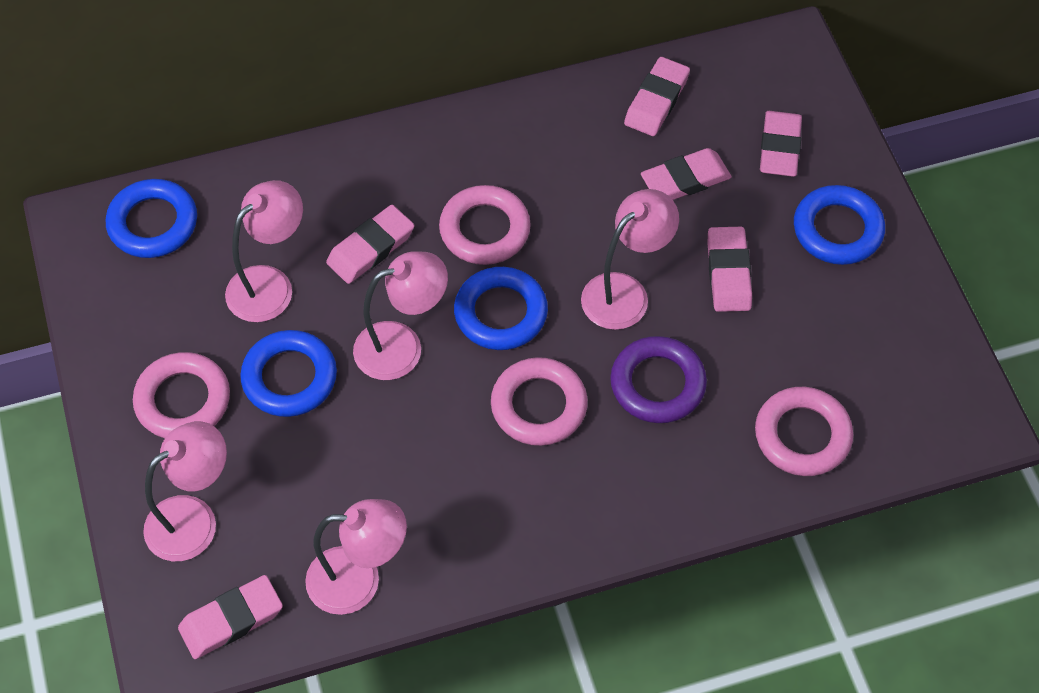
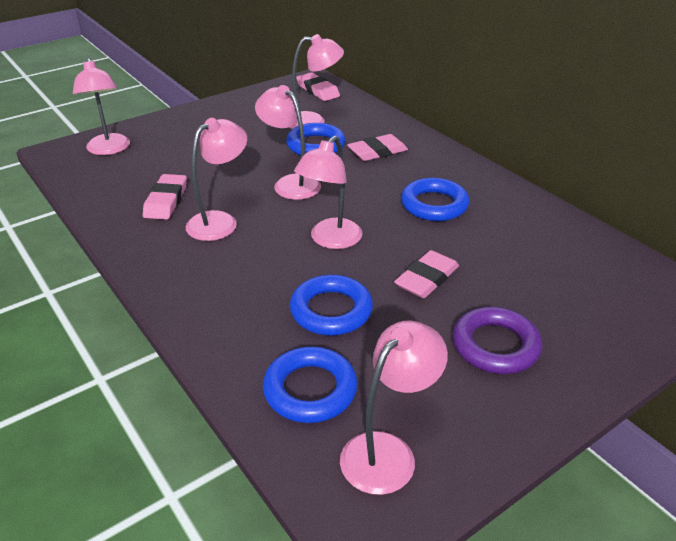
pink eraser: [178,575,283,659] [326,205,414,284] [624,57,690,136] [641,148,732,200] [708,227,752,312] [760,111,802,177] = 6 -> [143,174,187,220] [296,72,340,101] [347,134,408,161] [394,250,459,298] = 4
pink lamp: [143,421,227,561] [225,180,303,322] [305,499,407,615] [353,252,448,380] [581,189,679,330] = 5 -> [73,58,130,155] [186,118,247,241] [255,85,321,200] [289,34,344,129] [294,136,362,249] [340,321,448,495] = 6
pink ring: [133,352,230,438] [439,185,531,265] [491,357,588,446] [755,387,853,476] = 4 -> none = 0

